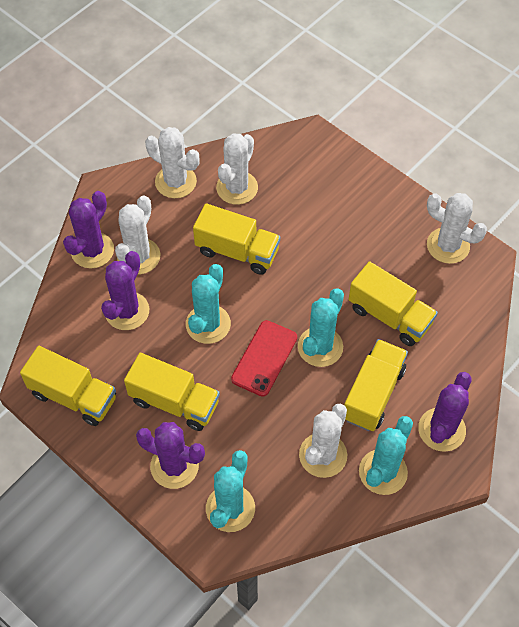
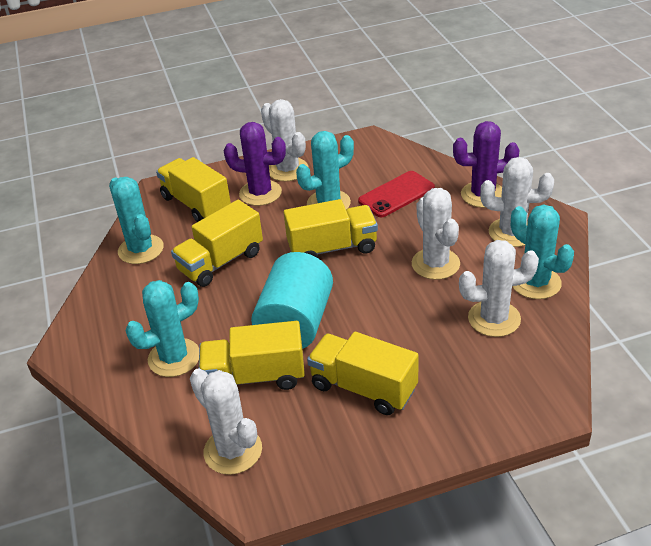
purple cactus: [63,191,114,268] [101,251,149,330] [136,422,205,489] [418,372,472,452] = 4 -> [224,122,286,206] [453,121,519,208] = 2
turquoise cylinder: none = 0 -> [251,252,333,349] = 1

